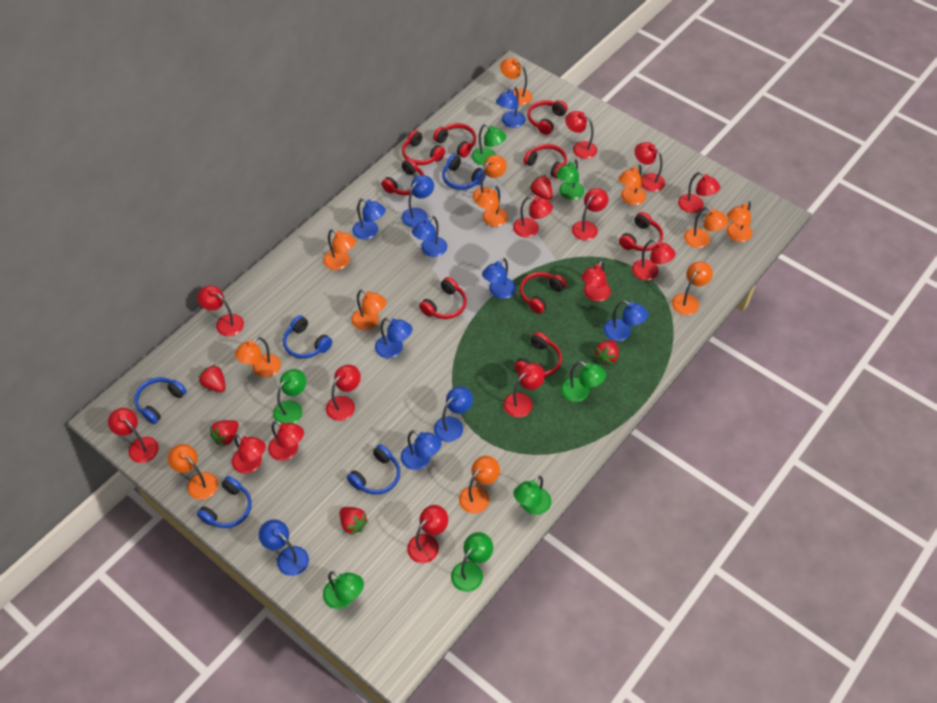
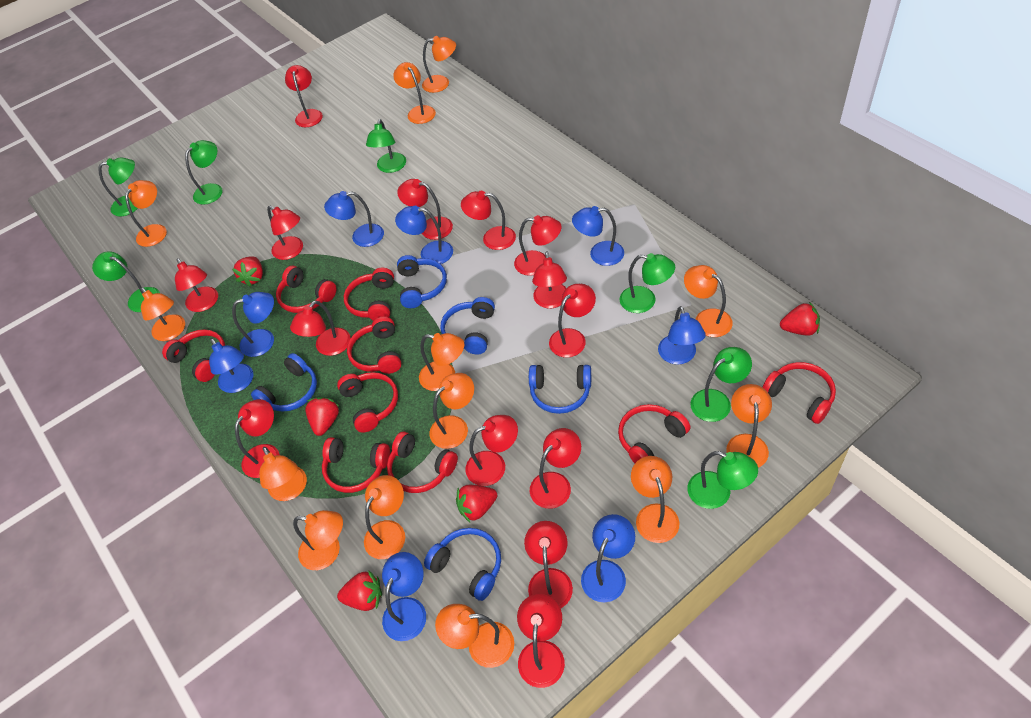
blue lamp: [259,519,309,576] [352,198,386,240] [375,318,412,358] [401,430,442,470] [402,175,434,227] [412,216,447,257] [434,386,473,442] [482,258,516,299] [496,87,526,128] [603,300,648,341] = 10 -> [209,339,253,393] [232,292,274,357] [324,191,384,247] [382,552,426,641] [395,206,453,264] [572,206,624,266] [581,514,635,602] [658,306,706,365] = 8
orange lamp: [168,444,218,500] [235,337,281,377] [323,229,356,270] [351,289,387,330] [459,456,500,514] [473,155,507,203] [476,186,508,227] [500,58,532,105] [618,164,646,205] [672,261,713,315] [684,207,729,248] [726,201,752,242] = 12 -> [125,180,167,247] [141,288,185,341] [259,447,307,501] [293,510,343,570] [364,475,405,559] [393,62,436,124] [419,333,464,391] [422,36,456,93] [429,373,474,449] [435,604,514,668] [631,456,679,543] [684,265,733,337] [726,384,772,468] = 13

